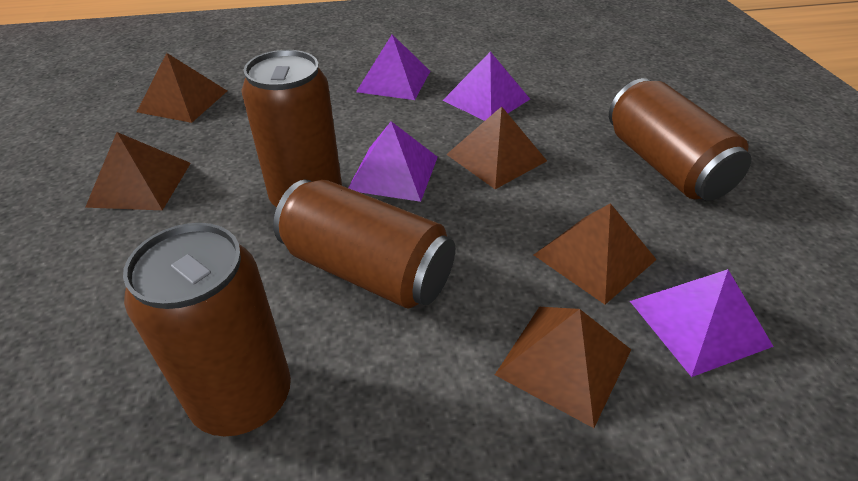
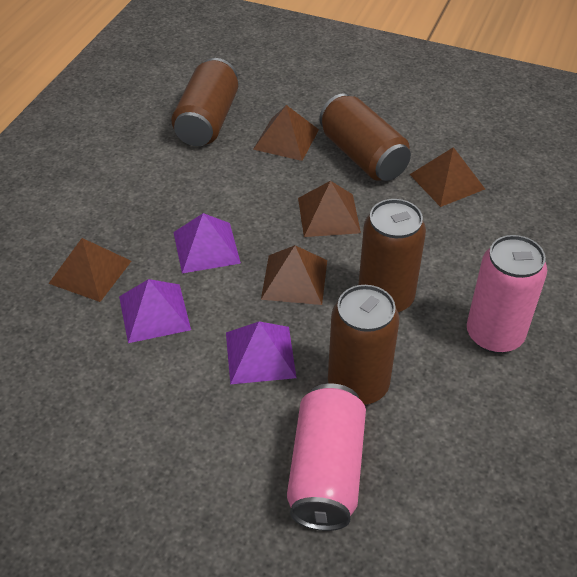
pink can: none = 0 -> [287,383,366,531] [467,235,547,353] = 2
purple pyramid: [348,121,438,202] [356,35,430,100] [442,52,530,121] [630,269,774,377] = 4 -> [119,279,191,343] [173,213,241,273] [226,321,296,384] = 3

